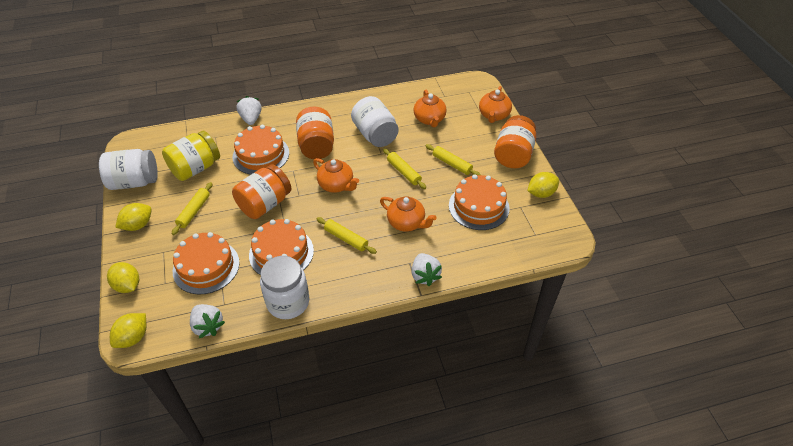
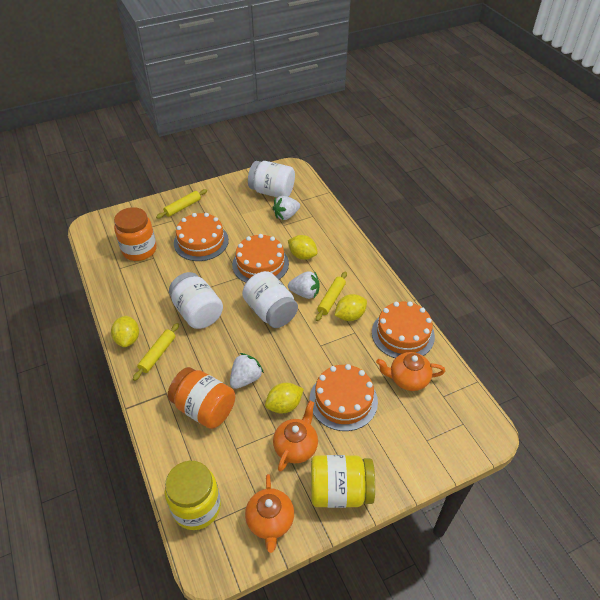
orange jar: [232,164,292,219] [296,106,334,159] [494,115,536,168] = 3 -> [114,207,157,261] [168,367,235,429] = 2
orange teapot: [313,158,359,193] [380,196,437,232] [413,90,447,127] [479,86,512,123] = 4 -> [245,474,294,553] [273,401,318,472] [376,352,445,391] = 3
yellow jar: [162,131,220,181] = 1 -> [165,461,221,530] [311,455,375,508] = 2
yellow rolling pin: [172,182,212,235] [317,217,377,254] [383,148,426,189] [425,144,481,175] = 4 -> [133,323,179,381] [156,189,207,219] [316,271,347,321] = 3

